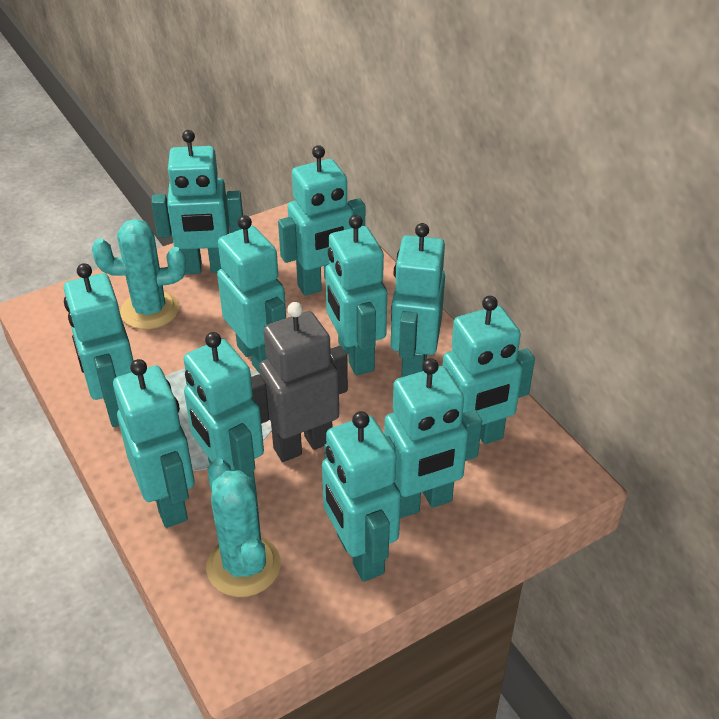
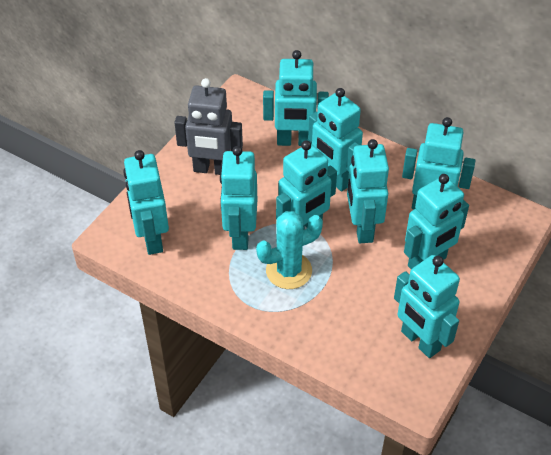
turquoise cactus: [92,219,186,329] [206,458,281,597] = 2 -> [256,211,323,289] = 1
turquoise robot: [63,263,133,427] [113,359,195,528] [151,130,243,274] [184,332,264,482] [217,215,286,374] [278,145,365,296] [322,411,401,582] [325,215,387,375] [384,358,482,518] [391,223,445,377] [443,296,535,444] = 11 -> [123,150,169,255] [220,146,257,250] [263,50,329,146] [276,140,337,230] [308,88,363,192] [347,139,389,243] [394,255,460,358] [402,117,475,209] [404,174,469,269] = 9

